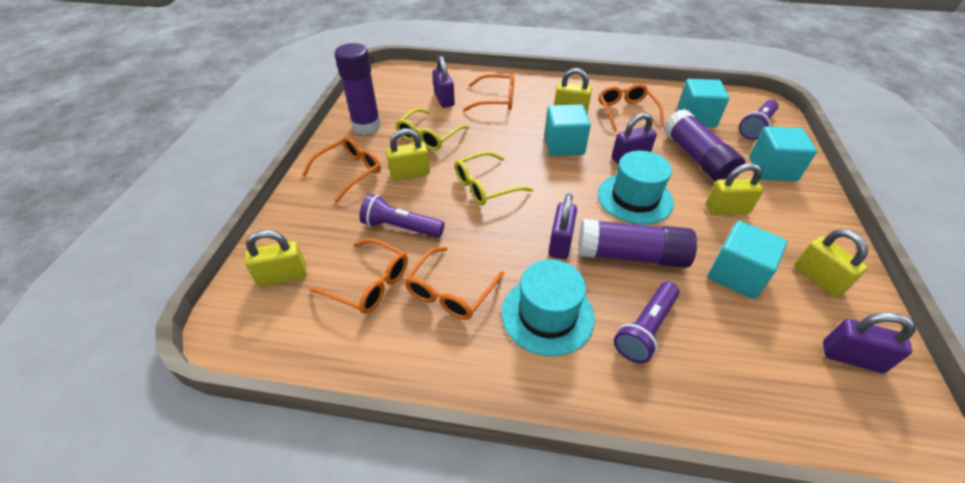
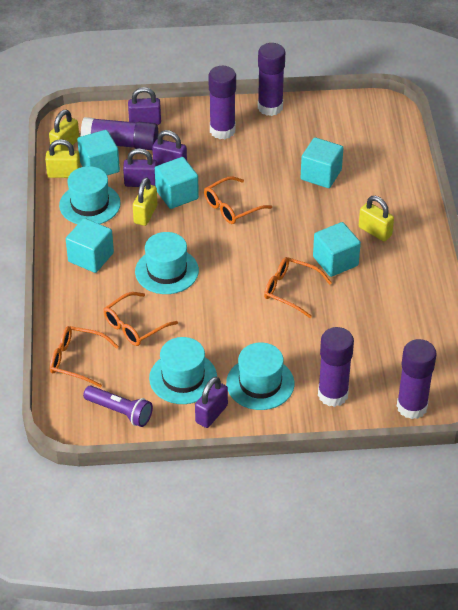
orange glasses: [302,137,381,203] [310,238,408,314] [404,247,504,320] [463,73,514,111] [599,84,664,132] = 5 -> [50,326,119,387] [103,292,178,346] [204,176,272,224] [264,257,332,318] = 4
purple flashlight: [359,194,445,238] [614,281,679,363] [739,100,779,140] = 3 -> [83,386,153,427] = 1
purple glue stick: [334,43,381,135] [578,219,697,268] [664,109,745,182] = 3 -> [81,117,158,150] [209,66,236,139] [258,43,285,116] [318,327,354,407] [397,339,437,419] = 5
turquoise cube: [544,104,591,156] [677,79,729,127] [708,221,787,299] [749,126,817,182] = 4 -> [66,218,114,273] [77,130,120,175] [155,157,199,209] [301,137,343,188] [313,222,361,277] = 5
turquoise hat: [501,260,595,356] [598,151,674,225] = 2 -> [59,166,121,224] [135,232,199,294] [149,337,217,404] [226,342,294,410] = 4
yellow glasses: [395,108,470,151] [455,151,533,206] = 2 -> none = 0
yellow padlock: [245,230,307,287] [386,129,430,181] [554,68,592,114] [706,163,764,215] [794,229,868,297] = 5 -> [45,139,81,178] [49,110,79,150] [133,177,157,226] [359,196,394,241] = 4

